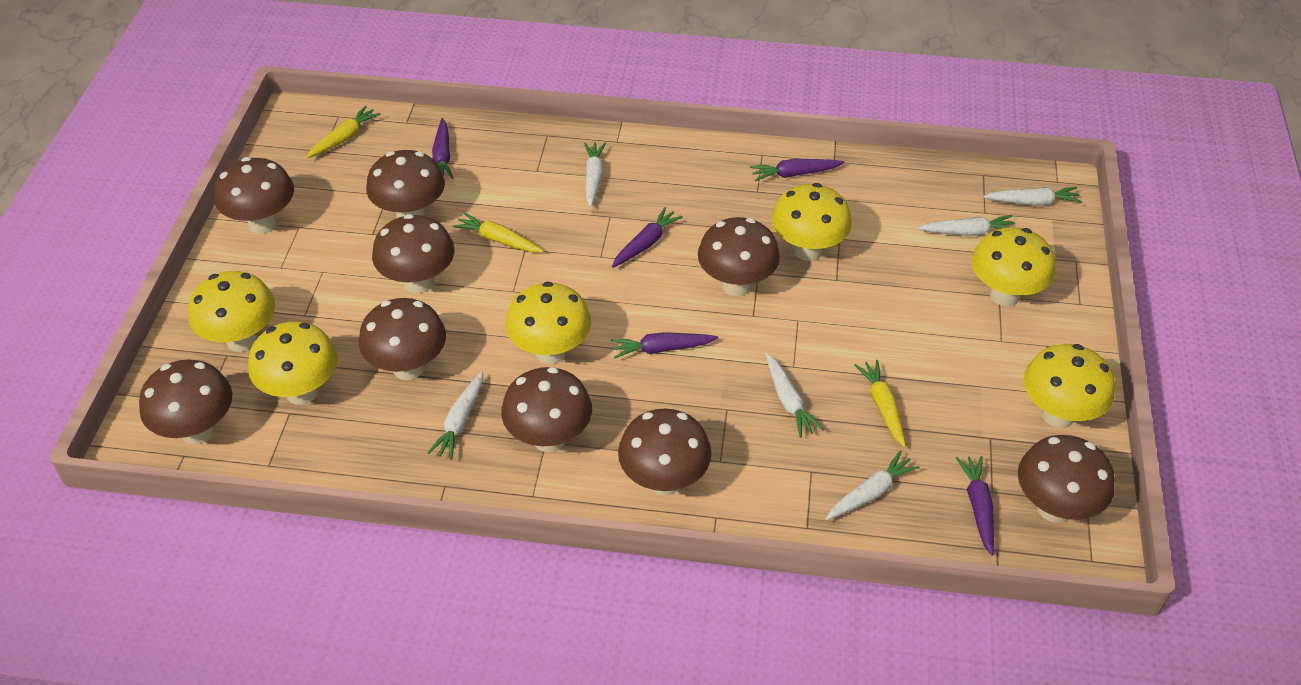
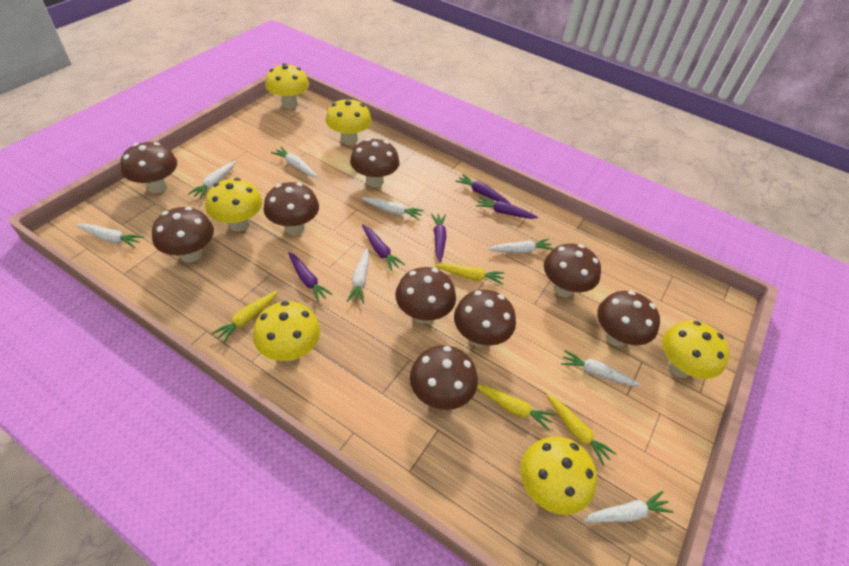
white carrot: [427,372,483,460] [584,142,606,207] [765,353,824,438] [826,451,920,520] [918,215,1015,236] [983,187,1082,206] = 6 -> [76,224,144,248] [188,161,236,199] [271,147,318,177] [347,248,369,304] [361,197,424,220] [488,239,553,254] [561,350,641,386] [583,491,673,522] = 8
yellow carrot: [306,106,381,159] [452,212,544,252] [854,360,906,447] = 3 -> [211,290,278,344] [435,263,505,285] [477,385,555,431] [546,394,616,466] = 4

